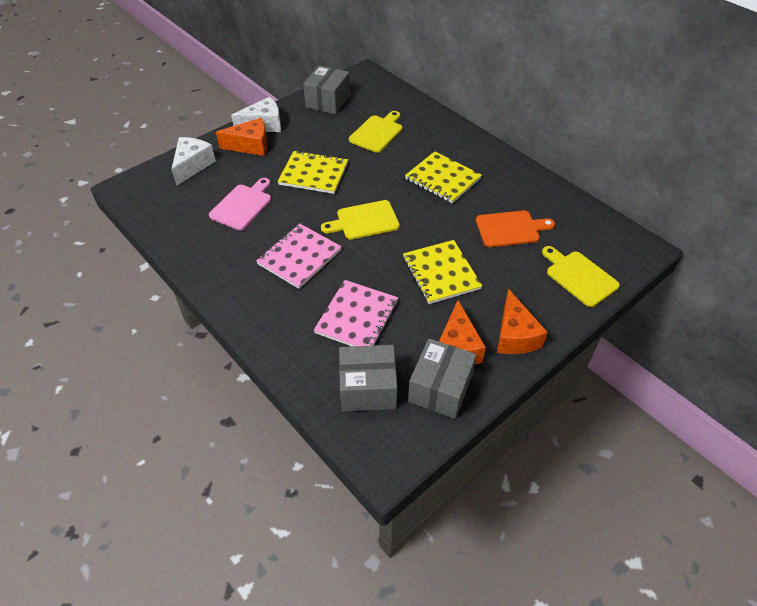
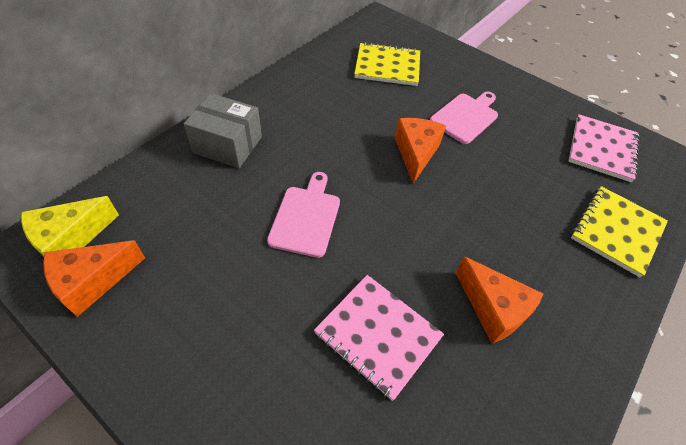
grey box: [303,65,350,115] [339,345,397,412] [408,338,477,419] = 3 -> [184,93,262,168] = 1
orange cutting board: [476,210,555,247] = 1 -> none = 0
pink cutting board: [209,178,271,230] = 1 -> [267,172,340,258] [430,92,498,144] = 2
white cheese: [171,137,216,185] [231,97,281,132] = 2 -> none = 0
yellow cheese: none = 0 -> [21,196,119,257] = 1
yellow cutting board: [321,200,400,240] [349,111,402,153] [542,246,620,307] = 3 -> none = 0
yellow notebook: [278,151,348,194] [403,240,482,304] [405,151,482,204] = 3 -> [354,42,420,86] [571,186,668,277] = 2

